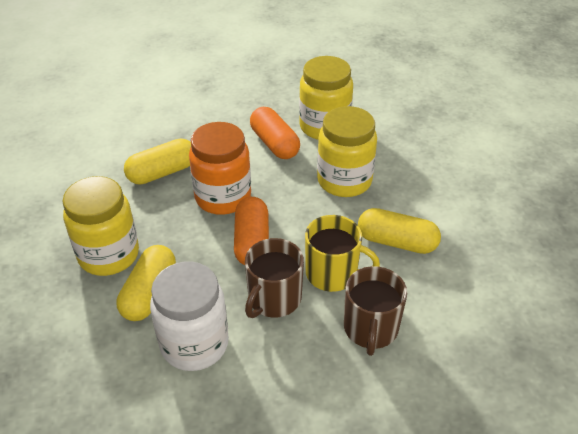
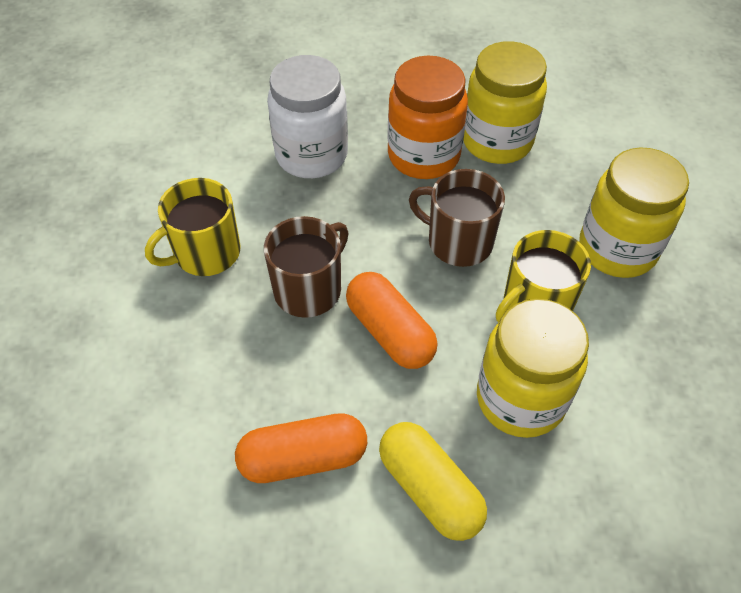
yellow capsule: [116,245,176,321] [124,138,191,185] [358,208,441,254] = 3 -> [379,422,487,541] = 1
yellow mug: [305,215,380,292] = 1 -> [145,178,240,276] [496,230,591,322] = 2

